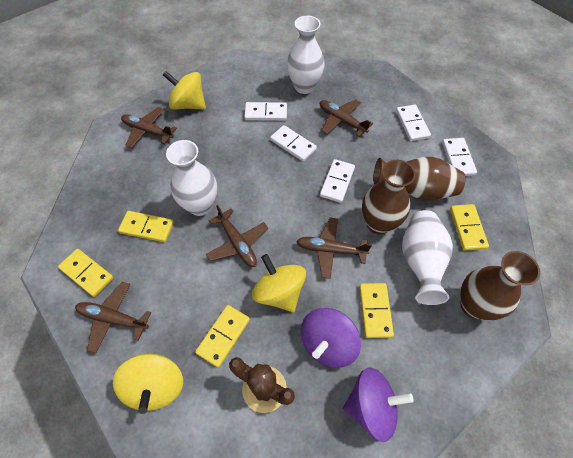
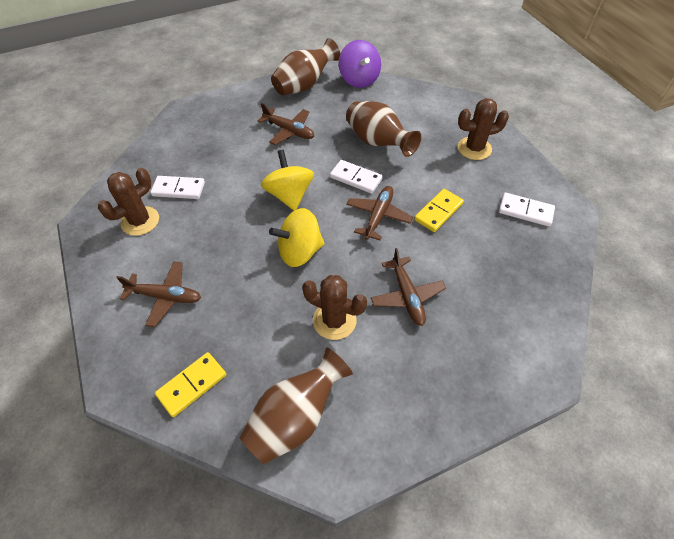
brown cactus: [229,357,295,413] = 1 -> [98,168,159,236] [302,275,367,340] [458,98,509,160] = 3
brown plane: [75,282,151,354] [121,107,177,148] [206,205,268,267] [296,218,372,279] [320,99,373,137] = 5 -> [116,261,201,327] [258,103,314,145] [346,186,413,240] [371,248,446,326] = 4
purple spinning top: [301,308,361,368] [343,367,414,442] = 2 -> [339,40,381,88] = 1
white domino: [244,102,287,121] [270,125,317,162] [320,159,355,203] [396,105,431,141] [442,138,477,176] = 5 -> [150,176,205,199] [330,160,383,194] [499,193,555,226] = 3
white vase: [166,140,217,216] [287,16,325,94] [402,210,453,305] = 3 -> none = 0
yellow domino: [58,249,114,297] [118,211,174,242] [195,305,250,368] [359,283,394,338] [450,204,489,251] = 5 -> [155,352,226,417] [414,189,464,232] = 2
yellow spinning top: [113,354,183,414] [163,71,206,109] [252,254,306,312] = 3 -> [261,150,314,210] [269,208,324,267] = 2

